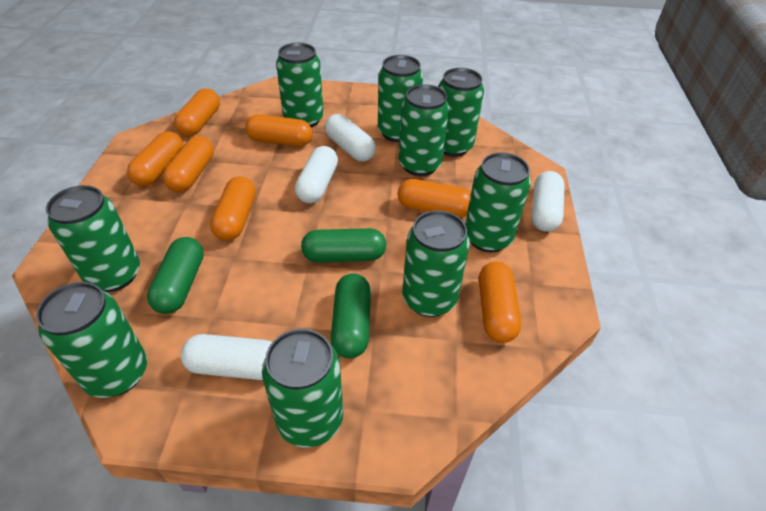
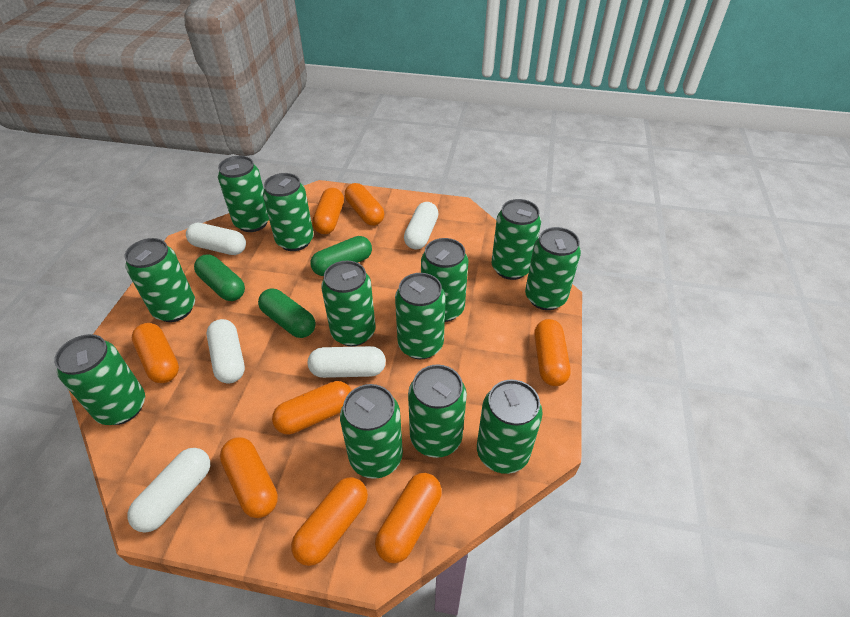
green can: [36,282,147,398] [46,185,140,292] [262,329,343,448] [276,43,324,128] [378,55,423,142] [398,84,450,176] [403,210,470,317] [438,68,484,157] [465,152,531,252] = 9 -> [54,334,145,425] [125,238,195,322] [218,156,269,232] [263,173,314,251] [321,261,376,346] [340,384,403,479] [395,273,446,359] [408,365,467,458] [421,238,468,322] [477,380,543,474] [492,199,541,280] [525,227,581,310] = 12
orange capsule: [127,131,184,186] [163,136,214,192] [174,88,220,137] [210,176,256,241] [245,114,313,147] [398,179,471,218] [479,262,521,343] = 7 -> [132,323,179,383] [220,437,278,518] [272,381,352,434] [291,477,368,566] [312,188,344,234] [345,183,384,226] [375,473,442,563] [534,319,571,386] = 8
white capsule: [181,334,272,380] [295,146,338,203] [325,114,376,161] [531,171,565,232] = 4 -> [127,448,210,533] [186,223,246,255] [206,319,245,383] [308,346,386,378] [404,202,439,249] = 5

